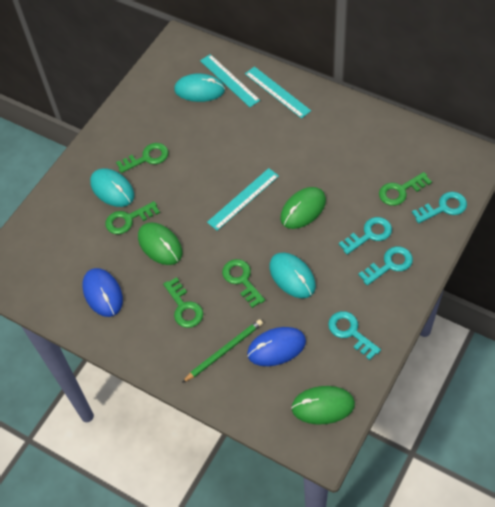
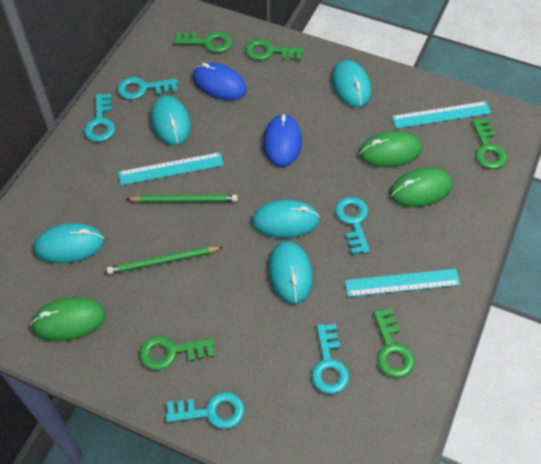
green pencil: [182,319,263,383] = 1 -> [107,247,223,274] [126,195,238,203] = 2
turquoise key: [328,311,381,360] [339,217,392,255] [358,247,413,286] [412,192,467,223] = 4 -> [84,94,115,142] [117,77,178,100] [166,392,244,429] [311,324,349,394] [335,197,370,255] = 5
turquoise mouse: [90,168,134,207] [174,73,225,102] [269,253,316,298] = 3 -> [34,223,104,264] [151,96,191,145] [252,200,320,238] [268,241,313,304] [332,60,371,107] = 5

